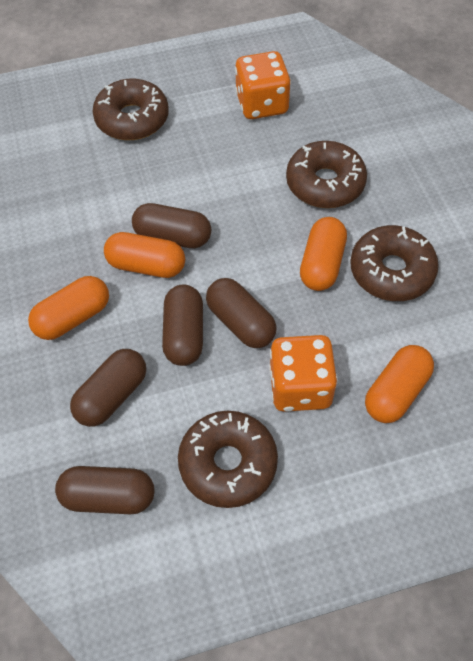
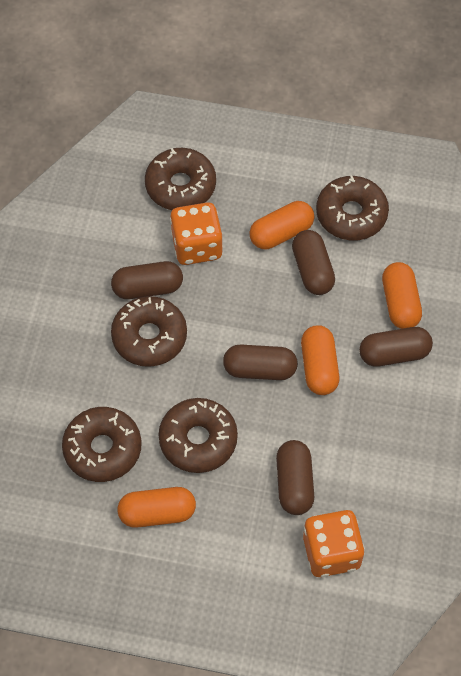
brown donut: [92,79,169,140] [178,411,278,508] [286,141,367,208] [350,225,439,301] = 4 -> [62,407,141,482] [111,296,187,367] [145,148,216,210] [158,398,238,473] [316,176,389,240] = 5

